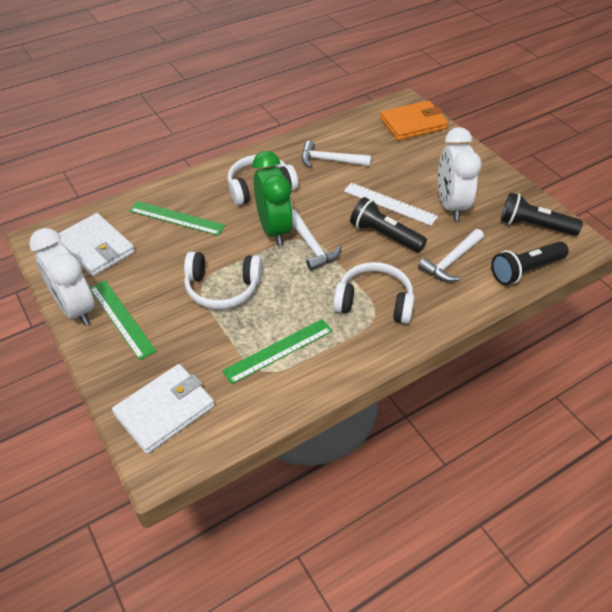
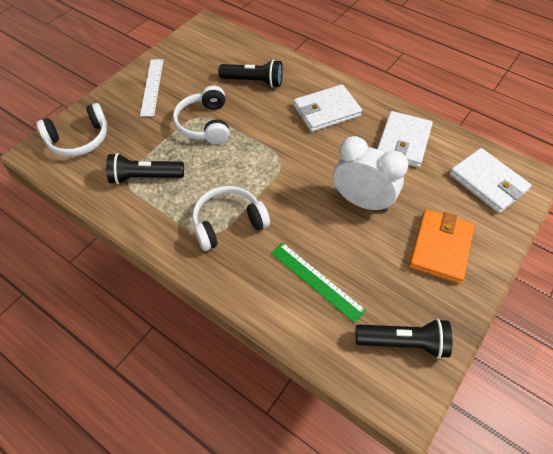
green clock: [253,151,293,246] = 1 -> none = 0
green ruler: [90,280,156,360] [129,201,225,236] [222,319,332,384] = 3 -> [271,242,366,323] = 1
white clock: [29,228,95,326] [438,127,482,221] = 2 -> [333,136,409,212] = 1
white hammer: [292,210,341,271] [302,141,371,168] [418,229,484,282] = 3 -> none = 0
white wallet: [57,213,135,276] [112,364,215,454] = 2 -> [293,84,362,132] [377,111,433,168] [450,148,531,213] = 3

